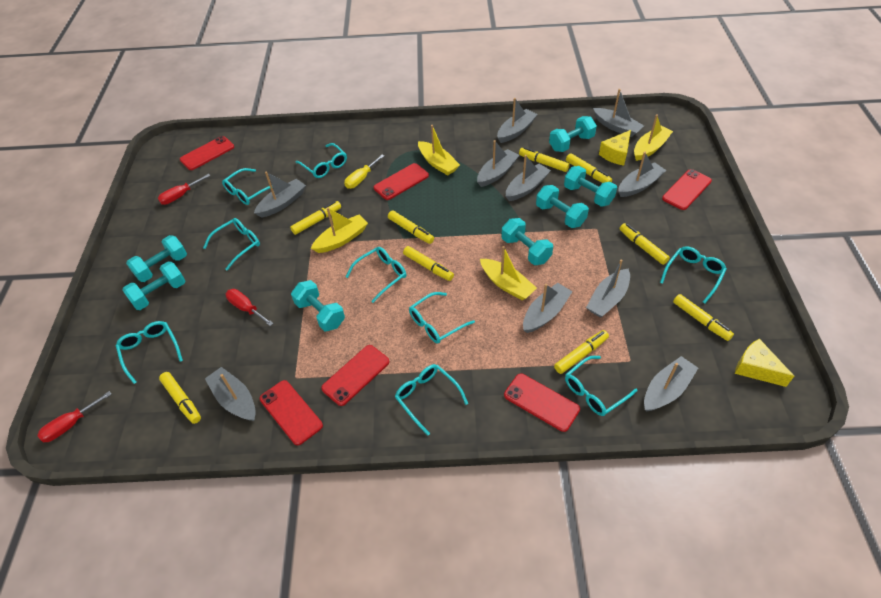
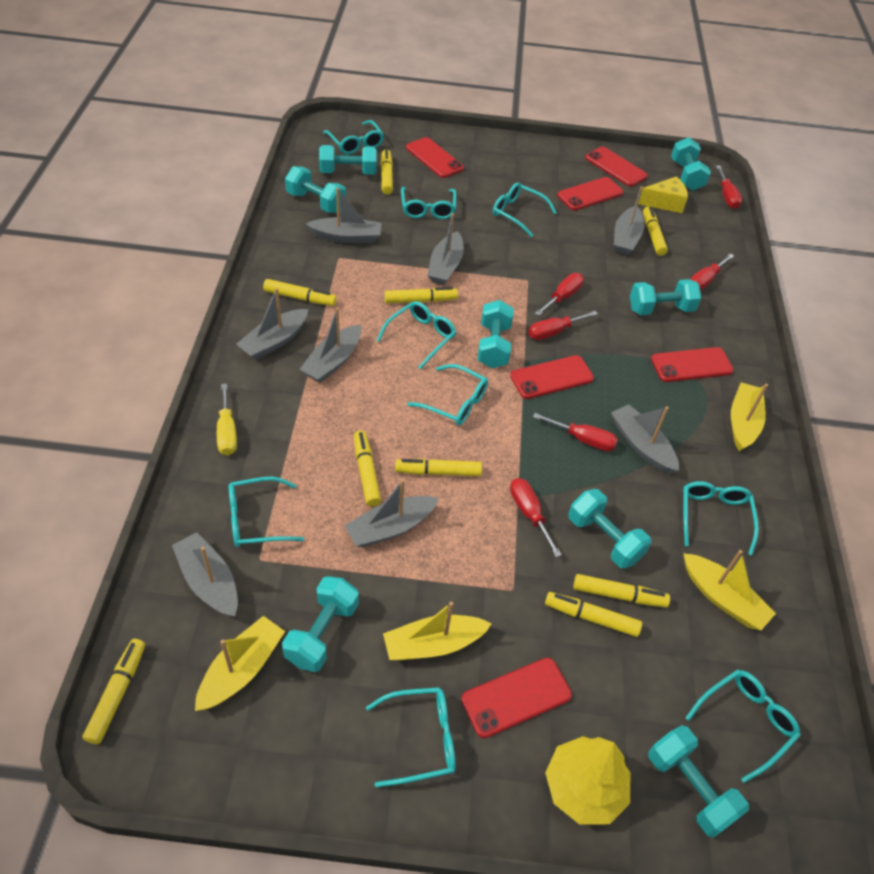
grey boat: [205,367,256,421] [254,171,306,218] [477,140,519,187] [497,98,538,143] [506,155,551,201] [523,283,573,333] [586,260,630,318] [593,89,644,137] [618,152,666,197] [644,356,698,412] = 10 -> [172,532,238,617] [236,288,308,360] [299,308,361,382] [306,188,381,243] [344,479,439,547] [427,213,464,285] [611,404,679,474] [614,187,645,255] = 8
red screwdriver: [37,391,111,442] [158,174,211,205] [226,289,274,326] = 3 -> [510,478,562,557] [528,311,598,340] [533,413,618,451] [535,273,584,316] [690,254,734,291] [716,166,742,209] = 6
turquoise dumbbell: [122,261,185,310] [126,235,187,282] [291,280,345,331] [501,218,553,265] [536,185,589,228] [549,116,597,152] [564,166,617,207] = 7 -> [282,576,359,672] [285,166,346,213] [319,145,377,175] [477,300,514,368] [568,489,652,569] [630,279,701,315] [649,725,749,838] [671,137,711,191] = 8
yellow cheese: [599,130,631,166] [735,339,794,387] = 2 -> [638,176,688,213] = 1
yellow tree: none = 0 -> [545,736,630,825] = 1

